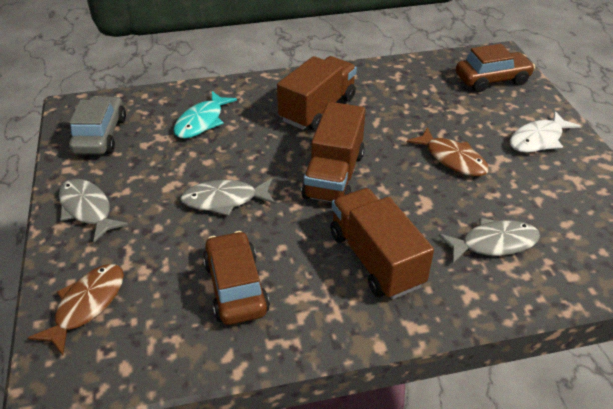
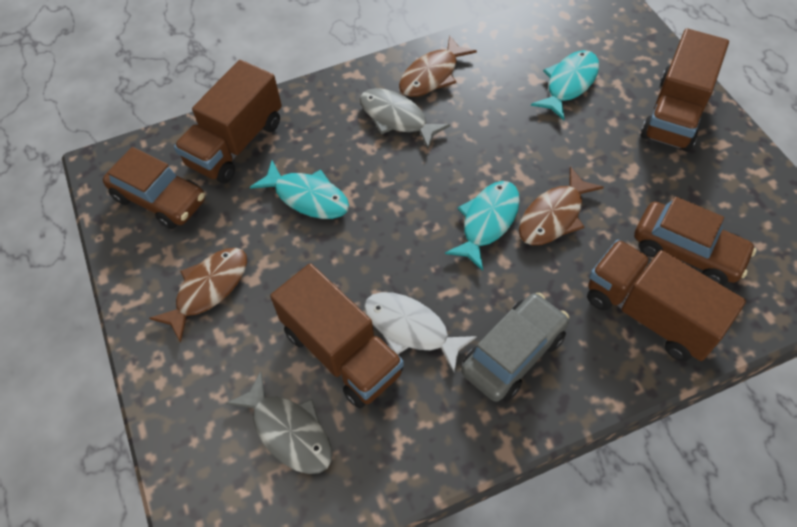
brown fish: [28,264,124,355] [407,127,489,176] = 2 -> [149,248,247,343] [399,35,477,97] [519,166,604,245] = 3
brown truck: [277,56,357,131] [301,102,366,202] [330,188,434,299] = 3 -> [174,60,282,183] [270,263,404,408] [587,240,746,361] [641,29,729,152] = 4
grey fish: [59,179,128,242] [180,178,275,216] [438,218,540,263] = 3 -> [226,371,332,474] [360,88,450,149] = 2
turquoise fish: [173,91,237,138] = 1 -> [250,161,349,219] [445,181,520,271] [531,50,599,120] = 3

